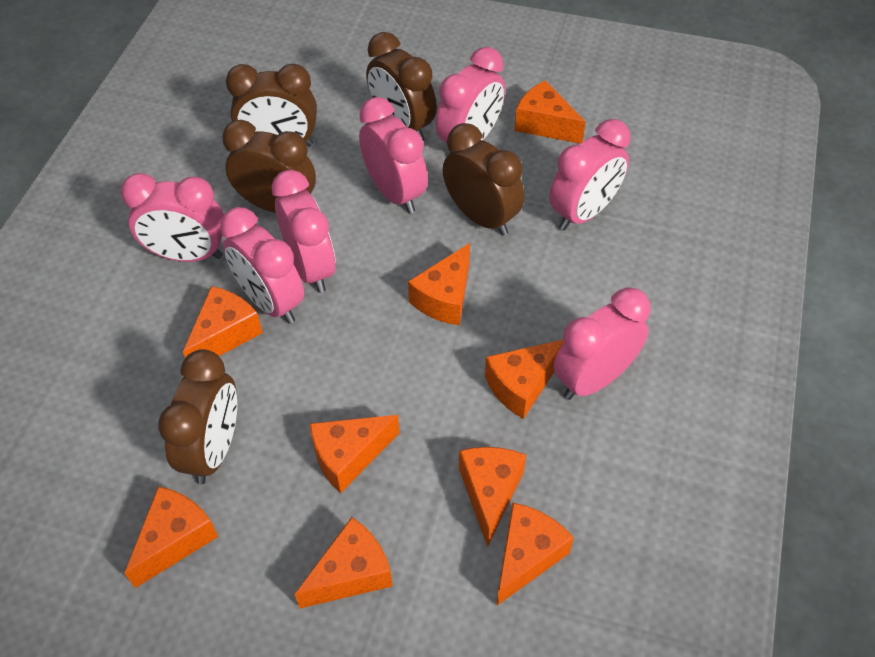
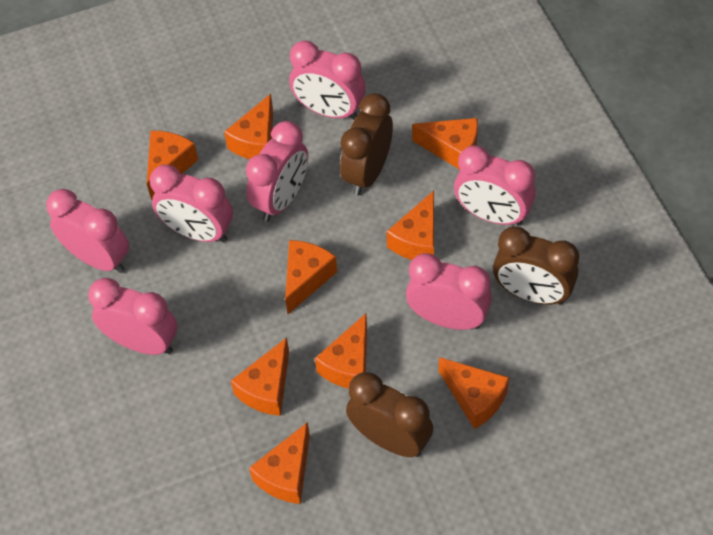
brown clock: [158,349,237,485] [222,120,316,213] [226,64,317,147] [366,32,437,141] [443,123,524,236] = 5 -> [340,93,393,195] [346,372,433,457] [493,226,579,305] = 3

